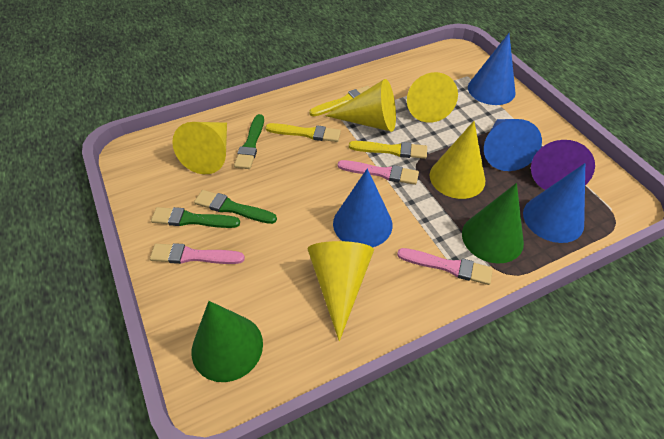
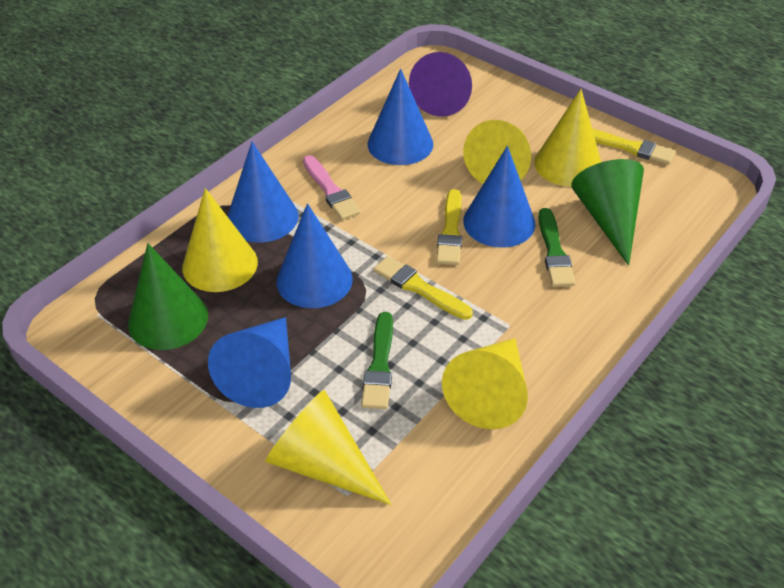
blue cone: [333,169,392,247] [468,33,516,105] [484,119,542,171] [523,163,585,243] = 4 -> [208,317,291,408] [227,142,299,242] [276,203,353,308] [368,69,433,165] [463,146,535,248] = 5
green brush: [151,207,240,228] [194,190,277,224] [234,114,264,169] = 3 -> [361,312,393,409] [538,208,575,287] = 2
pink brush: [150,243,245,264] [338,160,419,185] [397,248,493,285] = 3 -> [303,155,361,220] = 1

